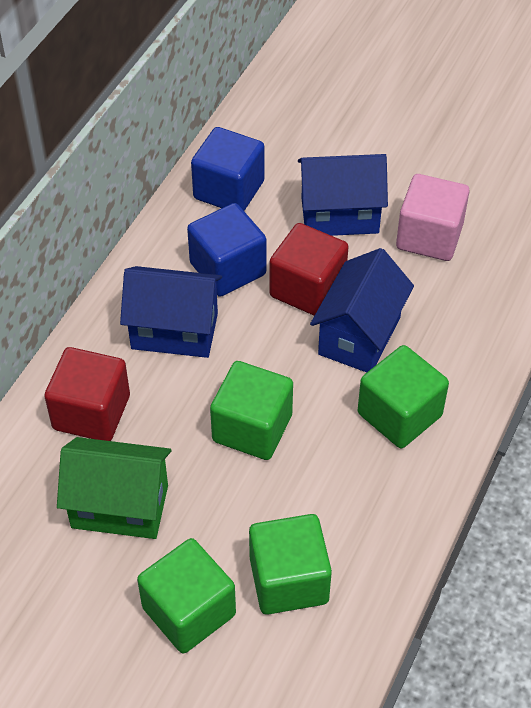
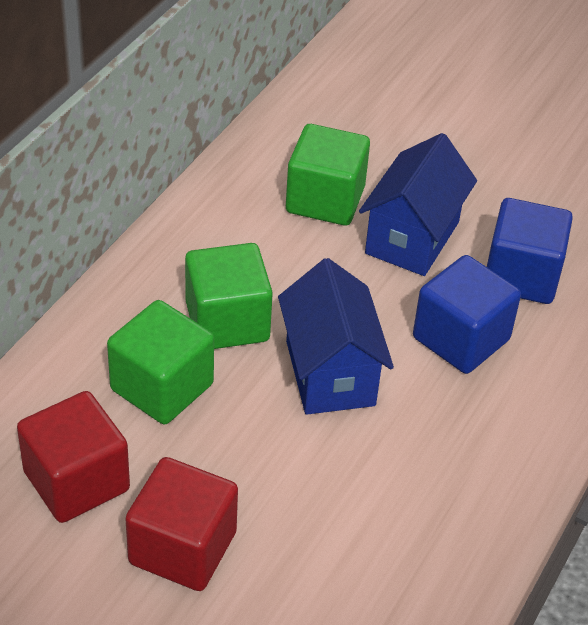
blue house: [120,266,222,358] [298,154,388,236] [310,248,414,373] = 3 -> [278,258,394,415] [359,133,477,276] = 2
green cube: [137,538,236,653] [210,361,293,460] [249,514,332,615] [358,345,449,448] = 4 -> [107,300,214,424] [185,243,273,349] [286,124,370,226] = 3
green house: [57,437,172,539] = 1 -> none = 0
pink cube: [396,174,469,261] = 1 -> none = 0

